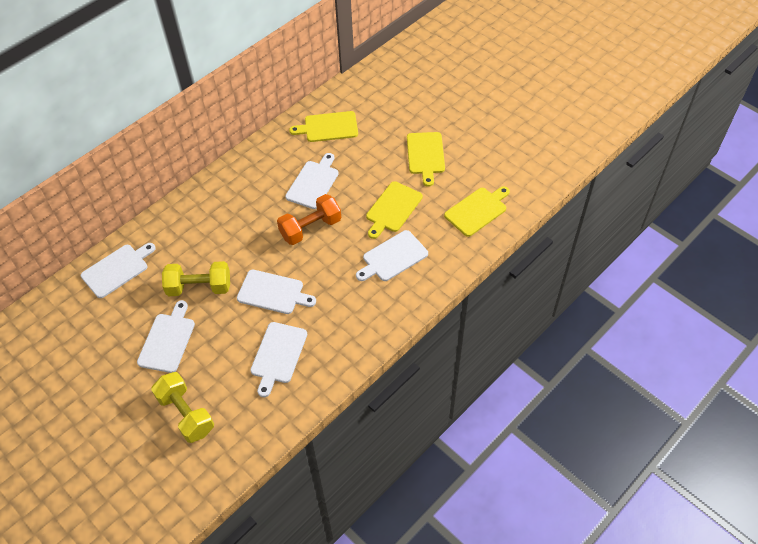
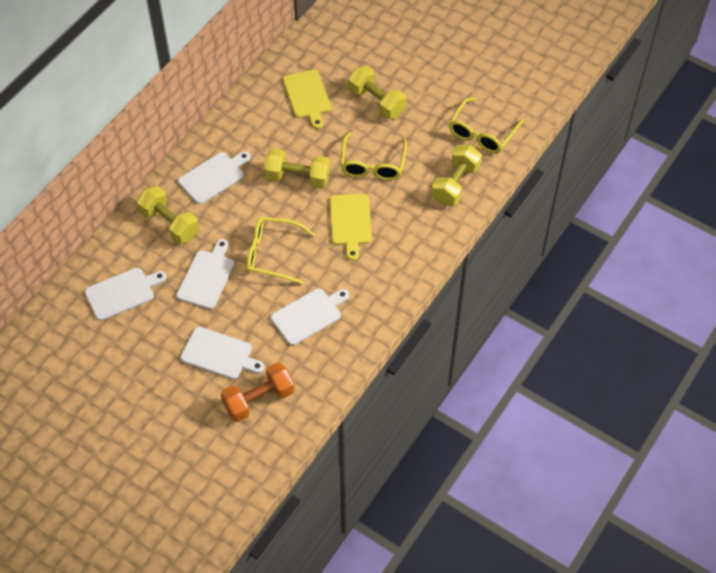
white cutting board: [81,243,156,298] [137,300,195,373] [237,270,316,314] [250,322,307,397] [285,153,339,209] [356,230,428,281] = 6 -> [85,267,167,321] [176,239,234,309] [178,151,250,204] [181,327,265,379] [271,288,349,345] = 5
yellow cutting board: [289,111,358,142] [366,181,423,239] [407,132,445,187] [444,186,510,237] = 4 -> [283,69,331,129] [330,194,372,261] = 2
yellow dumbbell: [151,372,214,443] [162,261,230,296] = 2 -> [137,186,199,244] [264,149,330,189] [348,66,406,119] [431,145,482,206] = 4
yellow glasses: none = 0 -> [246,217,315,285] [340,132,407,180] [449,97,524,153] = 3

